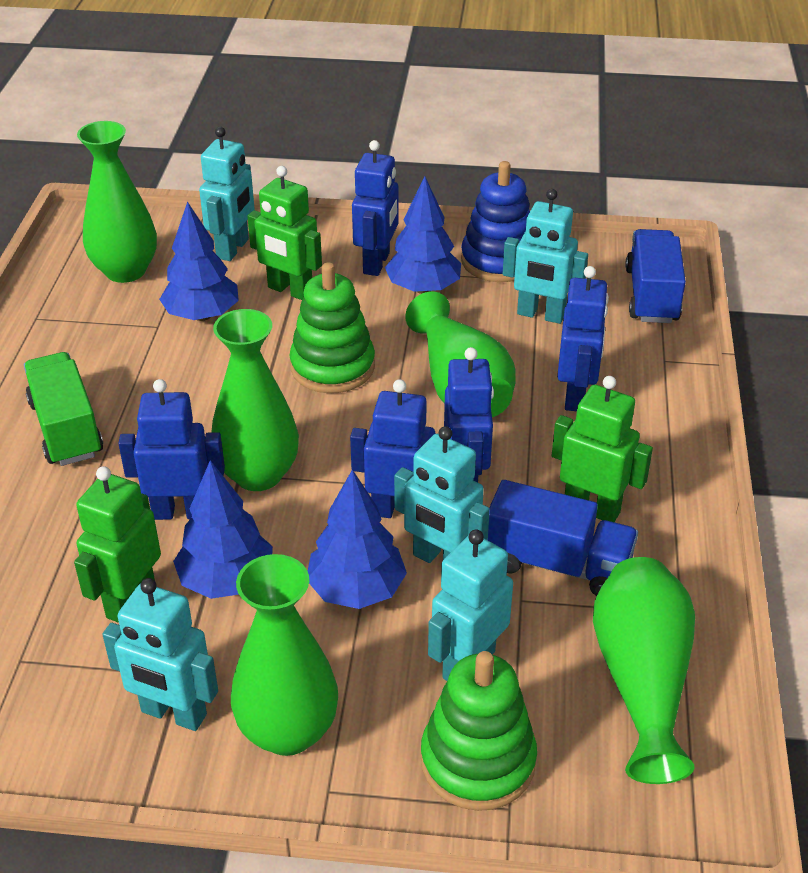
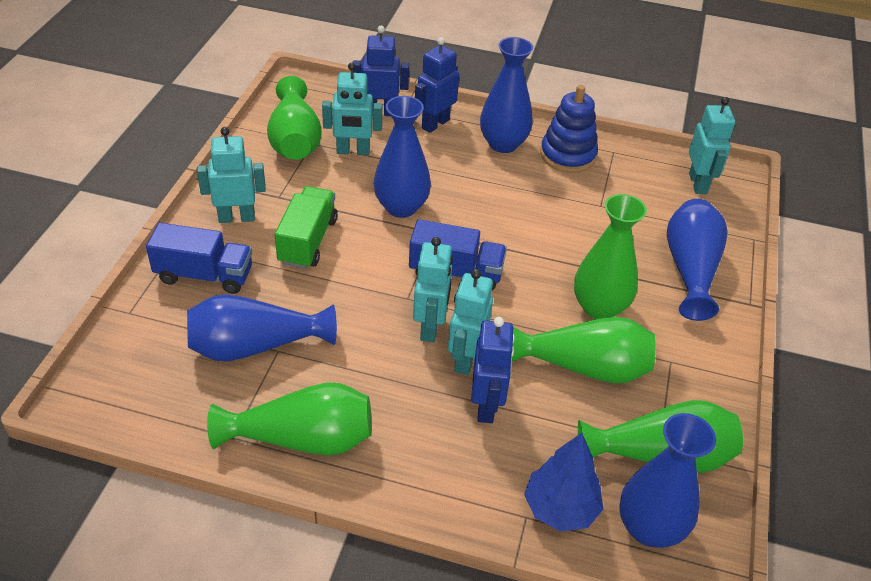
blue robot: [118,379,225,520] [350,379,435,518] [352,140,399,276] [444,347,494,482] [557,266,609,411] = 5 -> [353,26,409,116] [415,37,459,133] [471,317,515,423] = 3
blue tree: [159,202,239,321] [173,460,273,599] [308,470,407,609] [385,177,461,294] = 4 -> [524,433,603,531] = 1
blue vase: none = 0 -> [187,294,337,362] [374,96,431,218] [480,37,533,153] [619,413,716,548] [667,199,728,321] = 5
green robot: [74,466,161,623] [247,166,322,300] [552,376,653,522] = 3 -> none = 0
green stacking toy: [289,262,375,393] [421,651,537,811] = 2 -> none = 0

